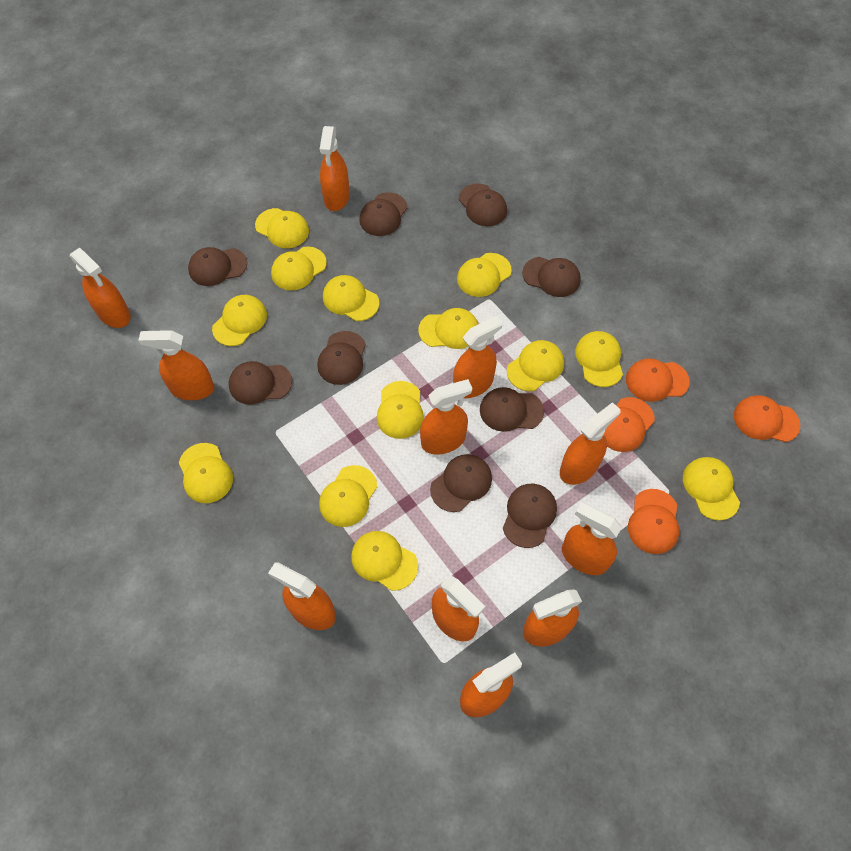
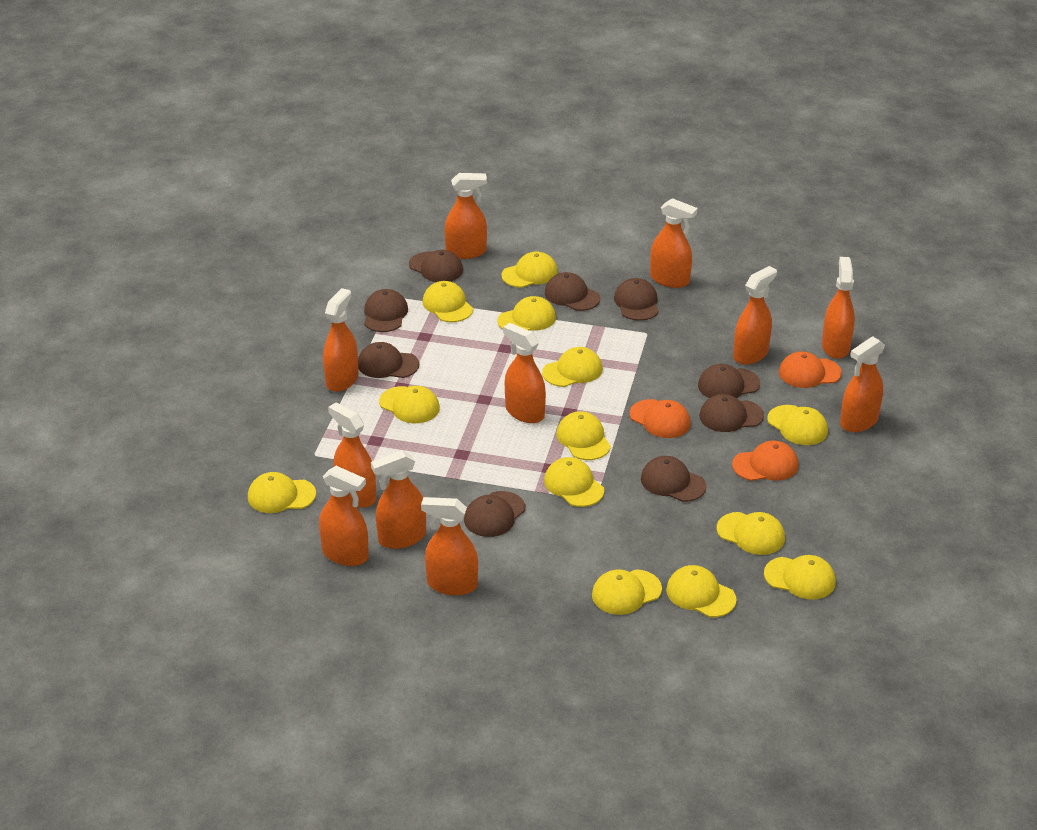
orange cap: [604,397,655,452] [626,358,690,402] [628,489,680,554] [734,395,800,442] = 4 -> [630,399,691,438] [732,441,798,481] [779,352,842,388] = 3

